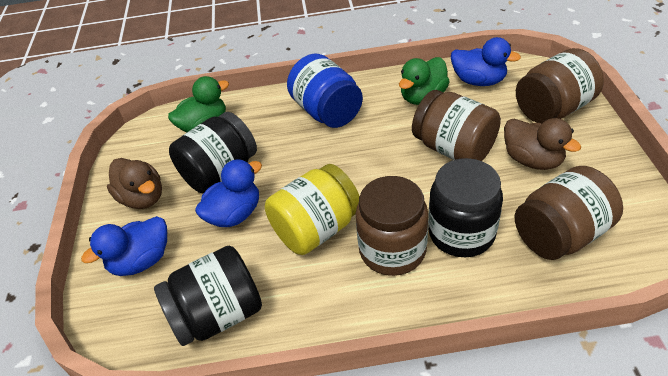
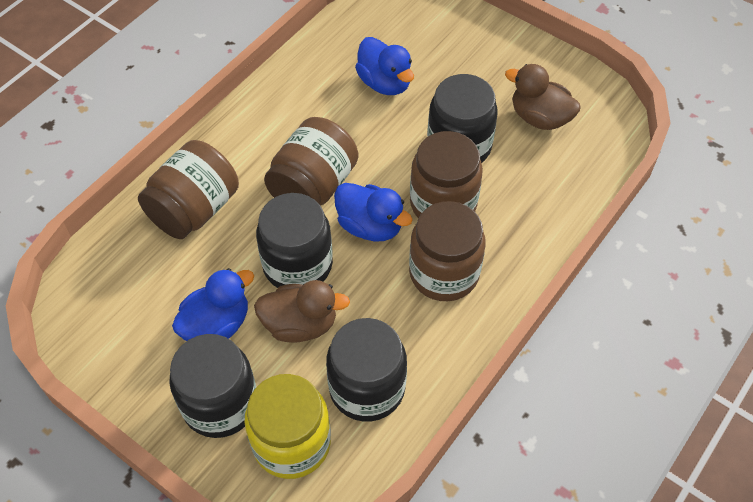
black jar: [154,246,262,346] [169,112,257,194] [428,158,503,257] = 3 -> [169,334,256,438] [256,193,333,288] [326,318,407,422] [427,74,498,163] = 4
blue jar: [287,54,363,128] = 1 -> none = 0
green duck: [168,76,229,132] [399,57,450,105] = 2 -> none = 0

